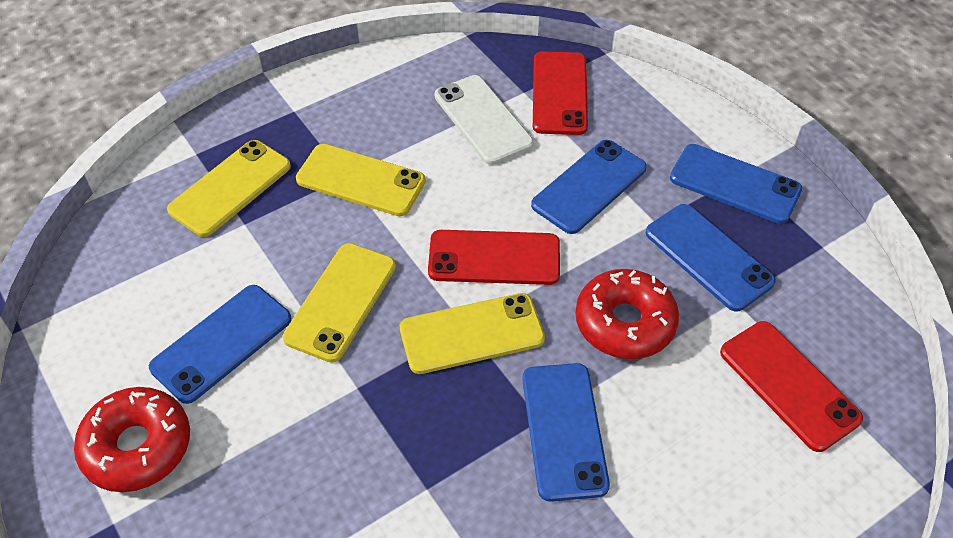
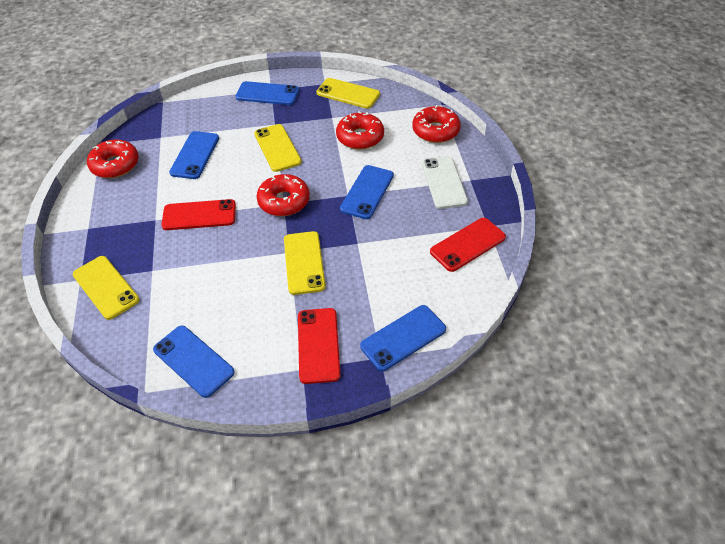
red donut: [74,387,190,492] [575,269,679,359] = 2 -> [87,139,139,178] [256,174,310,216] [336,111,384,150] [412,105,461,143] = 4

